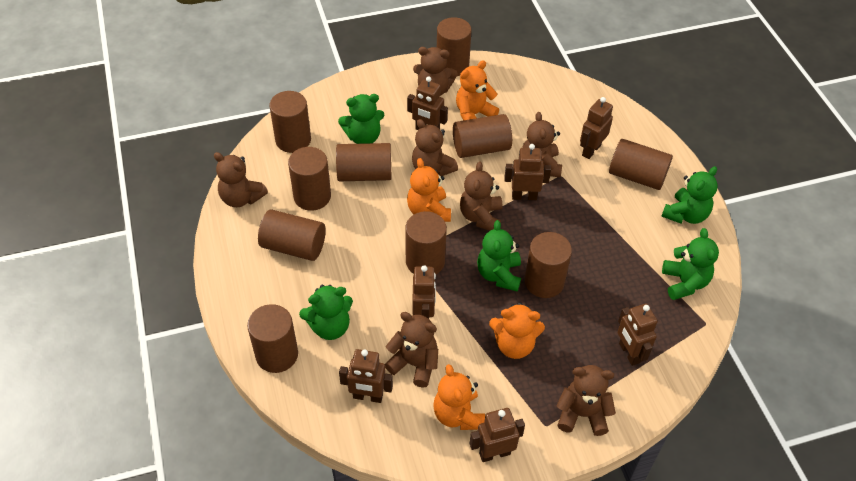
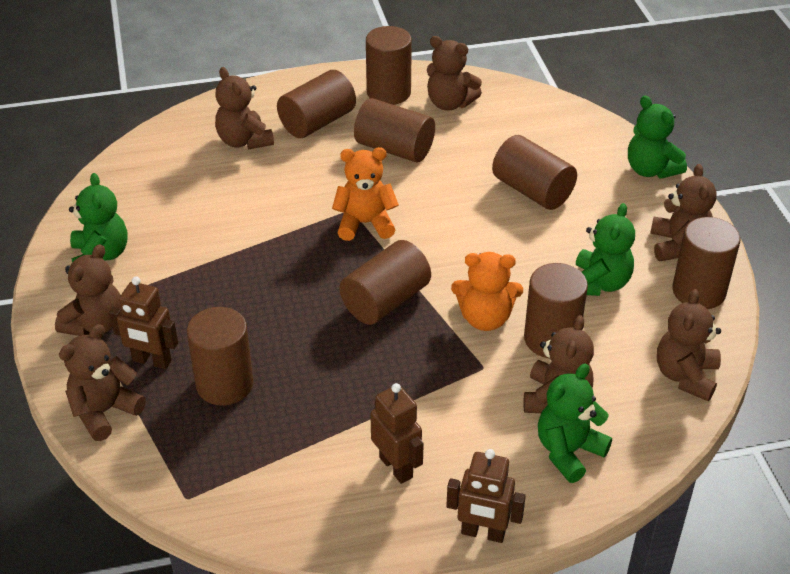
brown cylinder: [247,304,298,373] [258,209,326,261] [269,91,311,153] [288,147,331,211] [336,143,392,181] [405,211,447,274] [437,17,471,76] [453,114,512,158] [524,232,572,298] [609,139,673,190] = 10 -> [187,307,253,406] [277,70,356,138] [340,240,431,325] [354,98,435,163] [366,26,412,105] [492,135,577,210] [524,263,588,358] [672,217,740,309] = 8
brown robot: [339,349,393,403] [407,76,448,130] [412,265,436,319] [470,408,525,462] [504,144,551,200] [580,97,613,159] [617,304,658,366] = 7 -> [109,276,178,369] [370,383,424,484] [446,449,526,543] = 3
green teddy bear: [299,285,353,340] [338,94,385,144] [477,220,521,291] [661,166,718,224] [662,228,719,300] = 5 -> [69,173,128,262] [538,364,612,483] [576,203,635,296] [628,95,687,179] = 4
orange teddy bear: [407,158,451,222] [433,364,485,430] [456,60,499,120] [489,302,545,359] = 4 -> [332,147,399,241] [451,252,523,331] = 2

